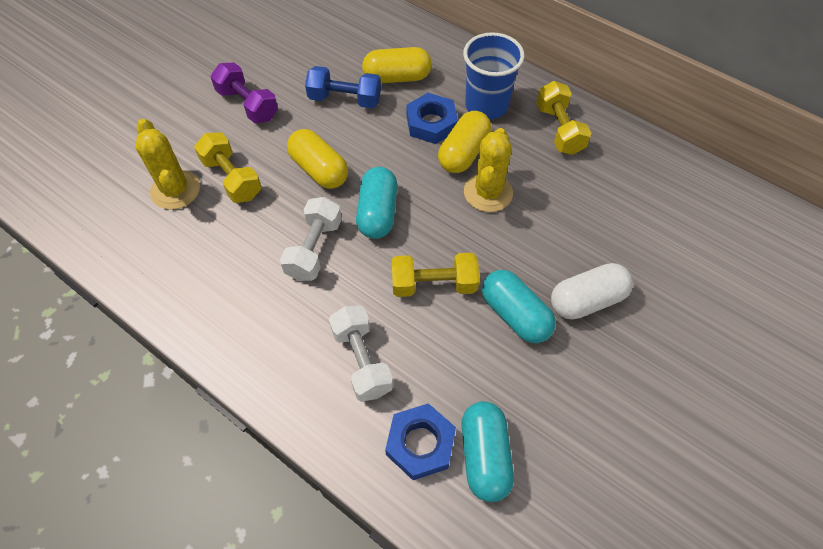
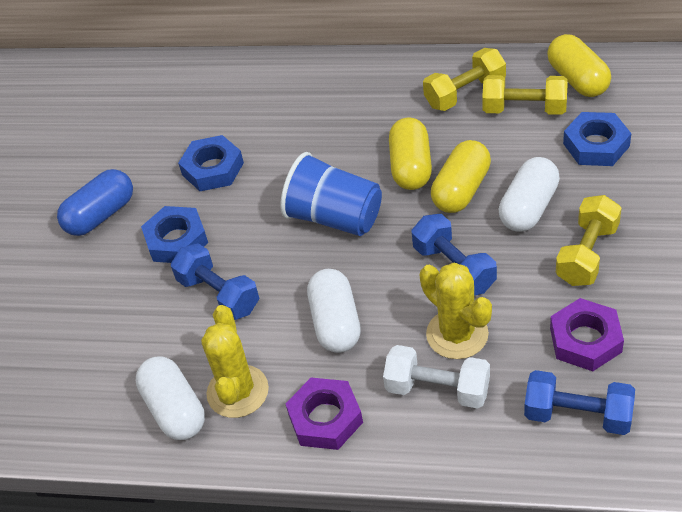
blue capsule: none = 0 -> [57,169,133,236] = 1
blue dumbbell: [305,66,381,108] = 1 -> [171,243,259,320] [411,214,497,296] [524,370,635,435] = 3
blue nut: [385,403,456,480] [406,93,458,144] = 2 -> [141,206,208,263] [178,135,244,191] [563,112,631,166] = 3
purple dumbbell: [211,63,278,123] = 1 -> none = 0
purple nut: none = 0 -> [286,378,363,450] [550,298,624,371] = 2
turquoise capsule: [356,167,397,239] [461,401,514,502] [482,270,556,343] = 3 -> none = 0
white capsule: [551,263,633,319] = 1 -> [136,356,205,440] [307,269,361,353] [499,157,560,231] = 3
white dumbbell: [280,197,342,281] [329,305,393,402] = 2 -> [383,345,490,409] = 1

